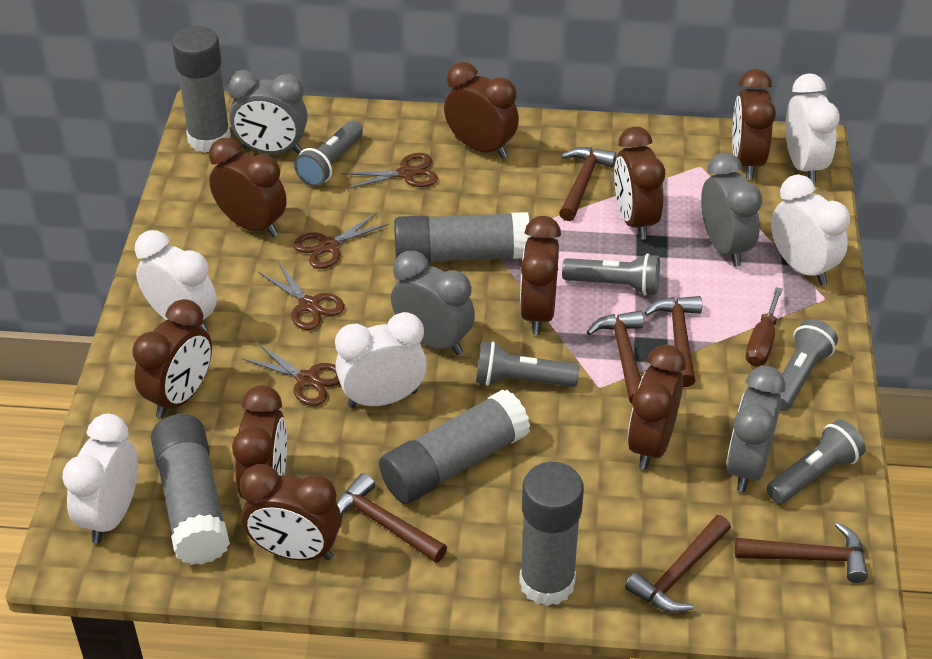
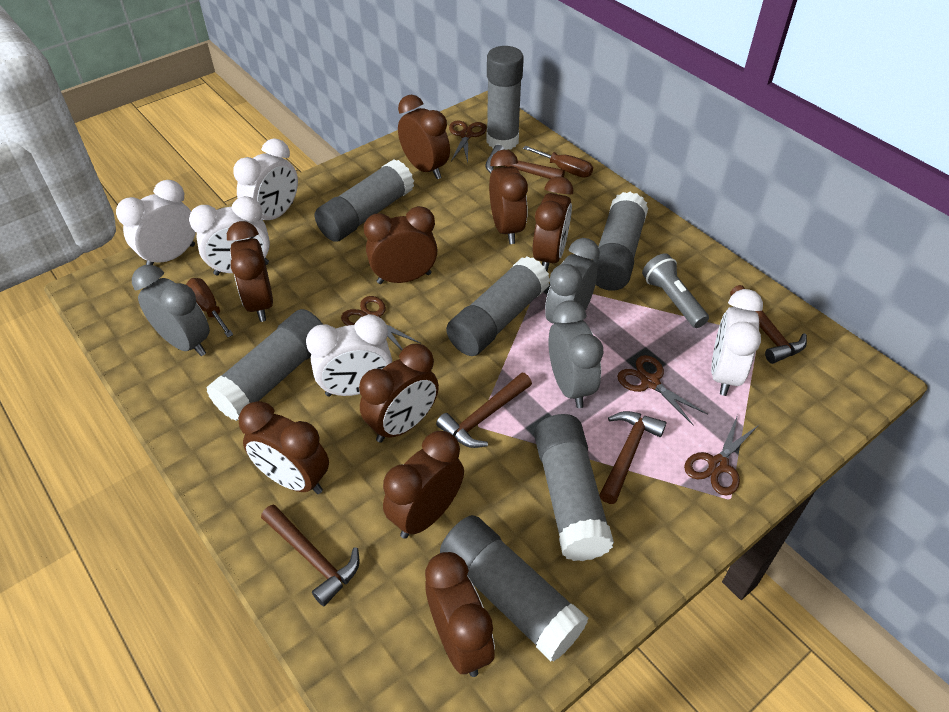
brown hammer: [336,473,447,563] [559,147,616,221] [587,311,644,403] [625,515,731,613] [644,296,702,387] [735,522,868,583] = 6 -> [261,504,360,606] [436,373,532,448] [486,145,565,179] [599,411,666,504] [730,285,807,364] = 5
brown screwdriver: [746,287,783,367] = 1 -> [186,278,234,337] [523,145,593,178] = 2
grey clock: [227,70,308,154] [391,251,475,355] [701,153,762,267] [726,366,785,492] = 4 -> [132,265,210,356] [545,238,600,324] [548,300,604,408] = 3
grey flashlight: [294,121,363,187] [476,342,579,387] [562,253,660,295] [766,419,866,504] [780,319,838,411] = 5 -> [642,253,709,328] = 1
grey glue stick: [151,414,230,565] [172,26,231,153] [379,389,530,504] [394,212,531,263] [519,462,584,606] = 5 -> [206,309,323,421] [315,160,414,242] [440,515,588,662] [446,256,550,356] [486,46,524,150] [534,414,614,561] [593,192,648,291] = 7

